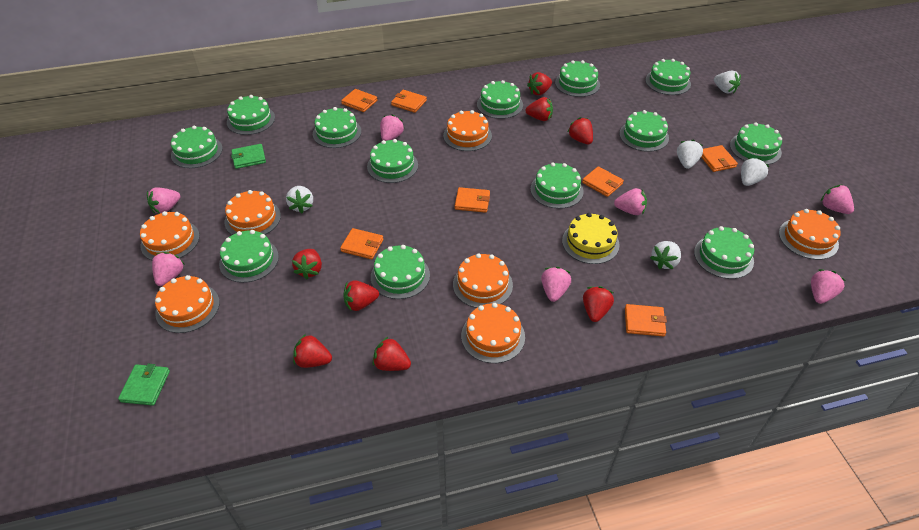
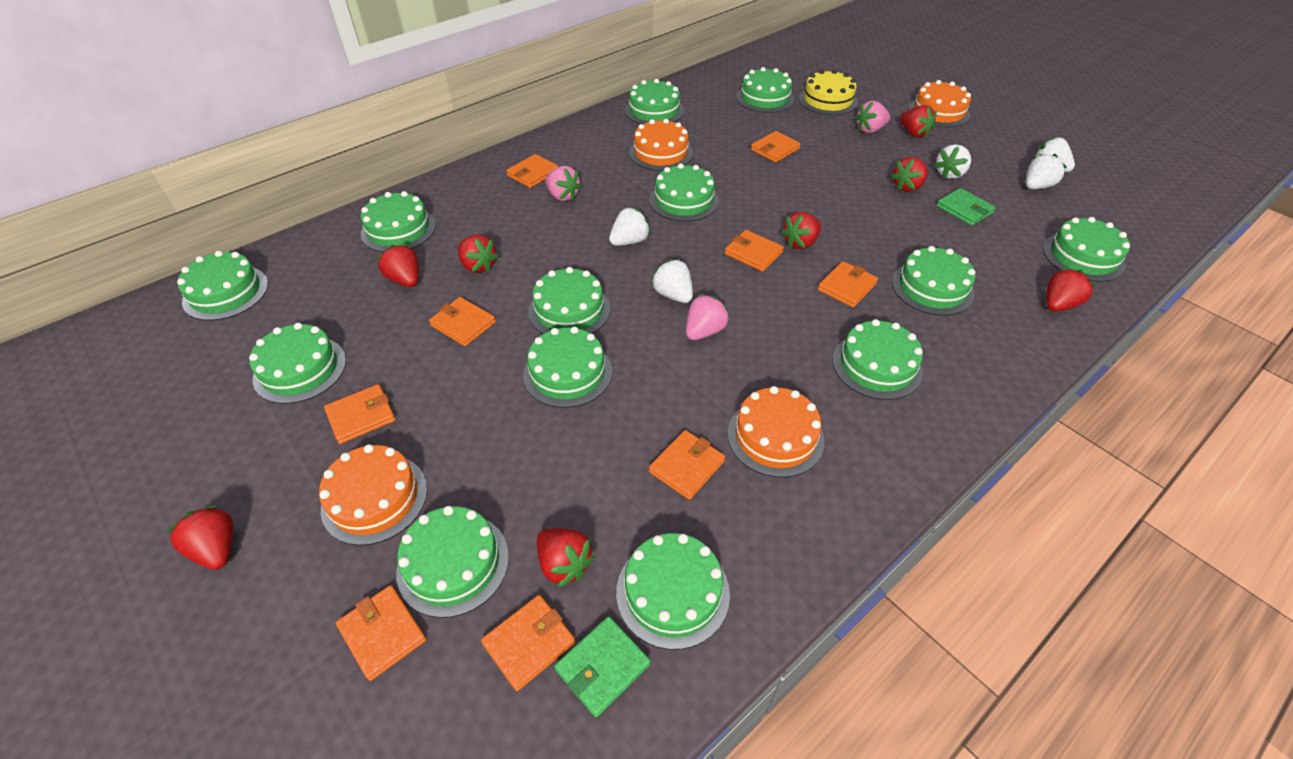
orange cake: [140,211,200,260] [155,275,220,333] [225,190,281,235] [443,110,492,151] [453,253,513,308] [461,303,525,363] [779,209,841,260] = 7 -> [319,444,427,546] [629,119,693,171] [728,386,824,478] [909,80,971,127] = 4
orange wallet: [340,228,383,259] [341,89,378,112] [391,90,427,113] [455,187,490,213] [582,166,624,197] [625,304,667,337] [701,145,738,172] = 7 -> [324,384,396,444] [336,585,426,681] [429,297,496,346] [481,595,576,691] [506,154,558,188] [649,430,725,500] [725,230,784,272] [751,131,801,163] [818,261,878,308] = 9
pink strawberry: [147,187,180,214] [152,252,184,286] [380,114,405,141] [541,267,571,302] [614,188,647,215] [811,269,846,304] [821,184,854,214] = 7 -> [545,166,582,201] [686,294,730,340] [855,101,890,133] = 3

